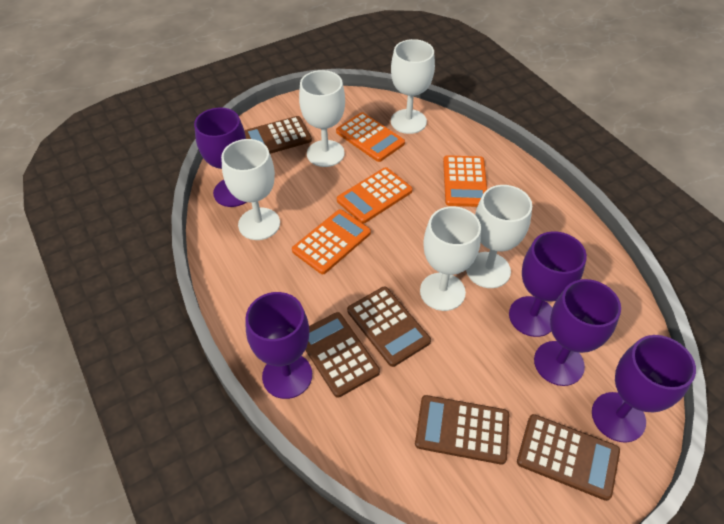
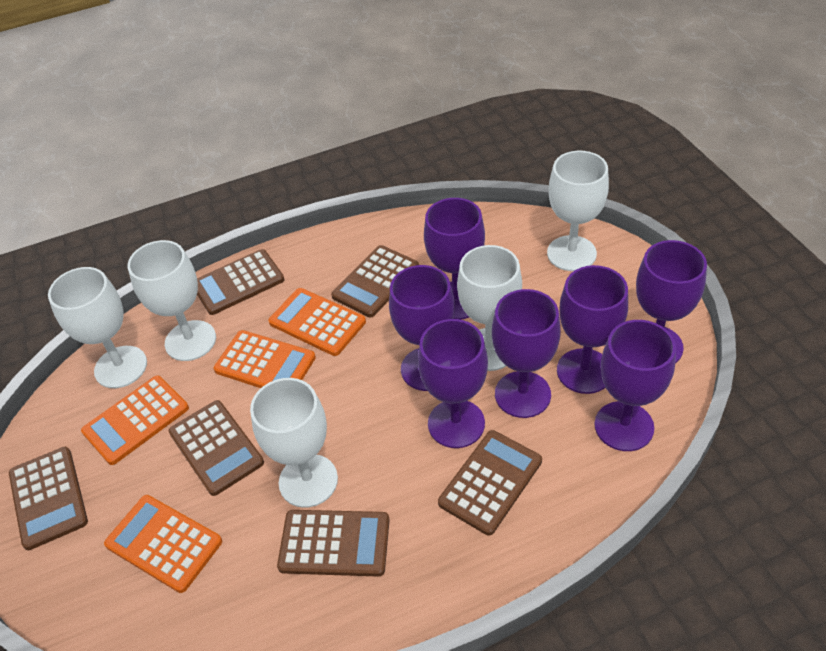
brown calculator: [244,116,312,154] [305,312,380,398] [347,287,431,367] [415,395,509,465] [517,414,620,501] = 5 -> [9,447,88,550] [169,400,264,496] [197,249,285,315] [277,510,390,577] [331,245,419,317] [438,430,542,536] = 6
purple goblet: [194,108,246,207] [245,292,312,399] [509,231,587,337] [534,279,621,386] [592,335,696,443] = 5 -> [389,265,455,391] [418,319,488,448] [424,198,485,320] [492,289,561,418] [557,265,628,394] [594,320,676,451] [636,240,707,364] = 7

